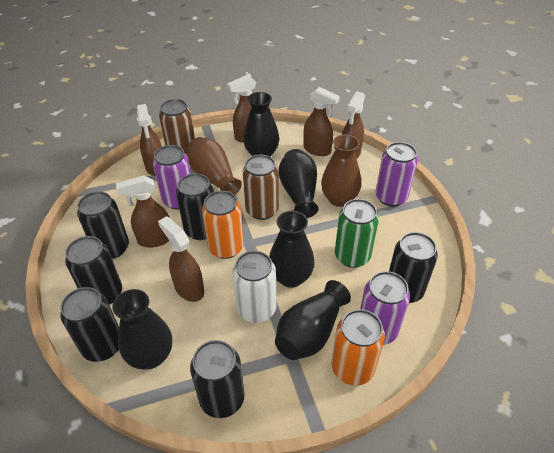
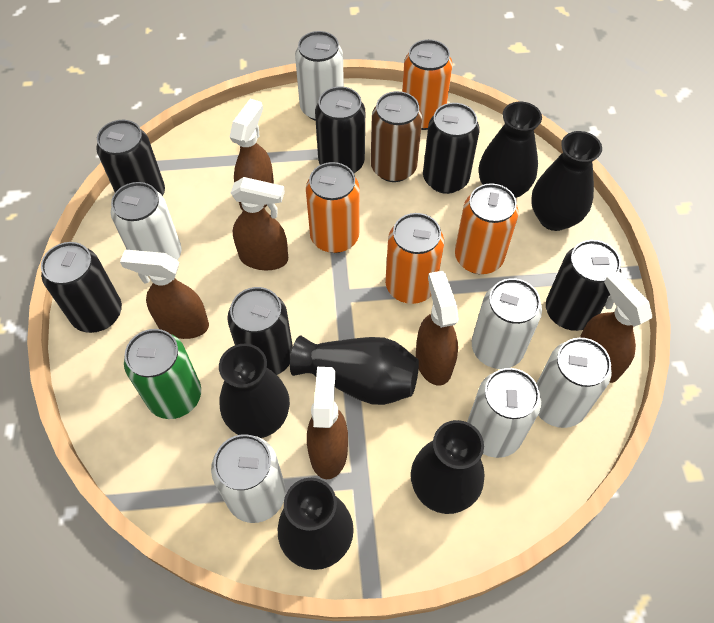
black vase: [112,289,172,370] [243,92,279,157] [269,211,315,288] [275,280,351,360] [279,149,319,218] = 5 -> [219,344,290,438] [278,478,354,570] [290,335,419,405] [411,420,484,514] [479,101,542,198] [531,131,602,231] = 6
brown can: [159,99,195,155] [243,154,279,220] = 2 -> [371,91,422,182] = 1
brown vase: [187,137,242,195] [321,134,361,207] = 2 -> none = 0
orange can: [202,191,244,259] [332,309,385,386] = 2 -> [306,162,360,253] [385,213,444,304] [402,39,453,130] [455,183,519,274] = 4
purple can: [153,145,191,209] [360,271,410,345] [376,142,418,207] = 3 -> none = 0
white can: [232,251,276,323] = 1 -> [111,182,181,260] [211,434,286,523] [295,31,344,121] [467,368,541,458] [472,278,542,369] [536,338,612,428] = 6

